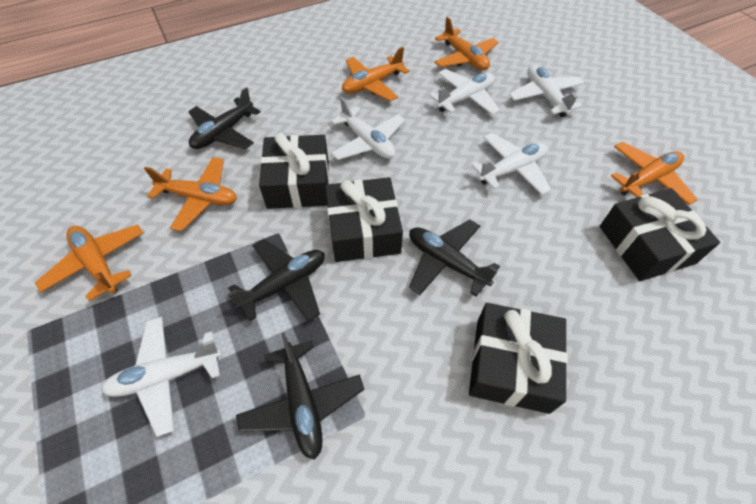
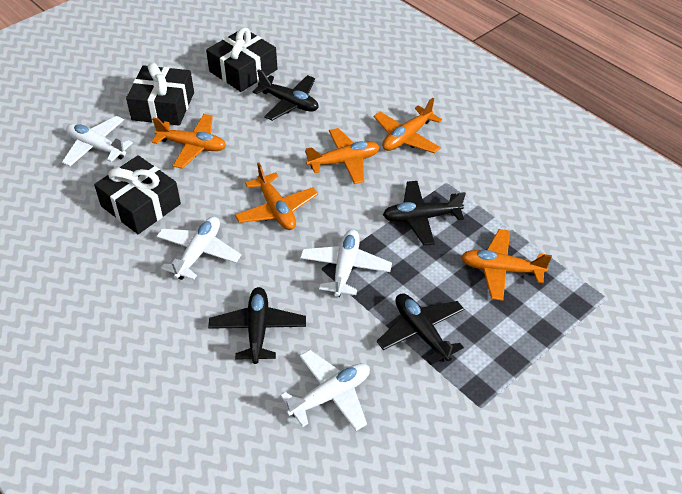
black gift: [259,133,329,209] [325,177,403,262] [469,303,568,414] [600,188,720,281] = 4 -> [94,155,181,234] [126,63,194,125] [206,27,277,92] = 3
white plane: [102,317,222,437] [331,97,405,160] [429,69,500,115] [471,133,551,195] [509,65,585,117] = 5 -> [62,116,133,166] [156,216,241,280] [280,350,370,431] [300,229,392,297] = 4

